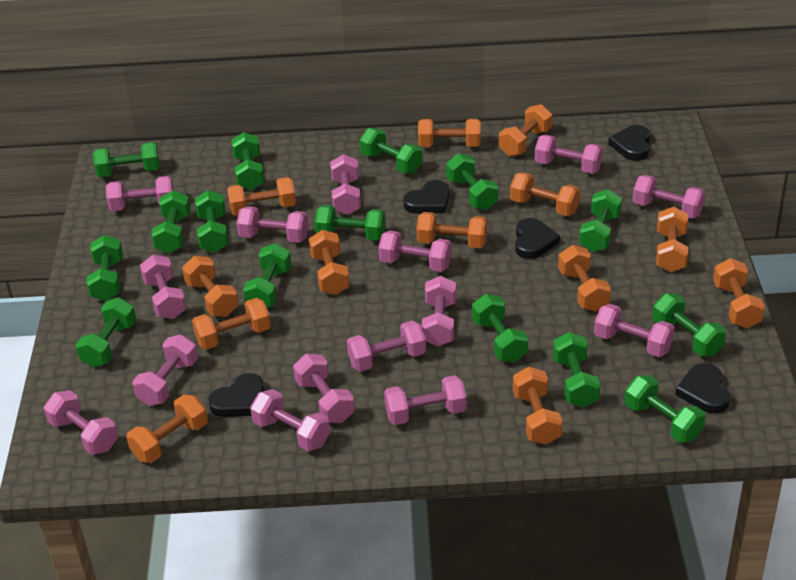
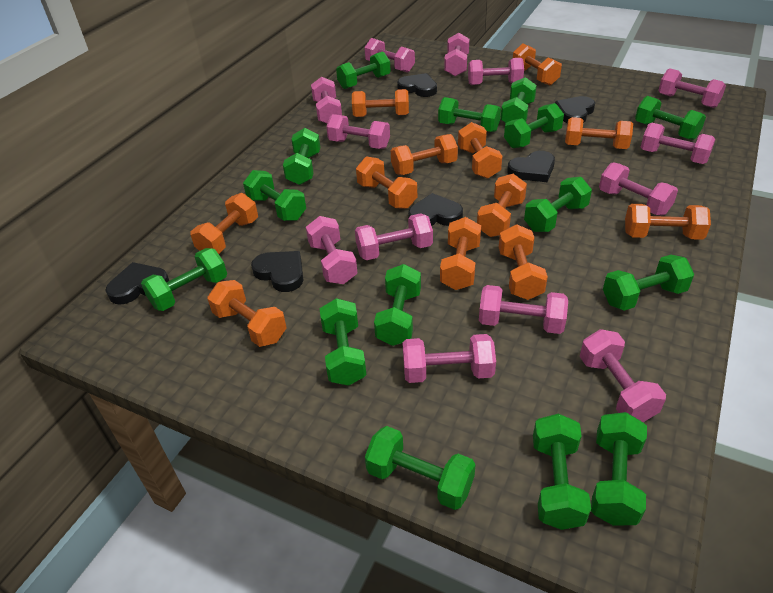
black heart: [208,373,264,417] [403,180,449,214] [515,218,560,259] [608,125,650,161] [675,363,730,414] = 5 -> [105,262,169,305] [251,251,303,292] [397,73,437,97] [408,193,463,226] [507,151,555,182] [555,96,595,123] = 6
orange dumbbell: [126,394,208,463] [182,256,239,317] [192,298,271,350] [227,177,296,215] [309,230,350,295] [416,212,487,248] [418,119,481,147] [499,104,552,156] [510,172,580,216] [513,367,563,445] [558,245,611,311] [656,207,688,272] [713,258,765,328] = 13 -> [191,193,258,254] [207,280,286,347] [352,89,409,117] [356,157,417,209] [391,134,458,175] [440,217,481,290] [458,122,502,179] [477,174,527,237] [499,224,548,300] [513,44,562,85] [565,117,633,149] [625,204,711,240] = 12
pink dumbbell: [44,390,118,455] [106,176,174,211] [132,334,198,406] [140,255,187,319] [237,206,309,243] [250,389,330,451] [293,354,355,423] [330,154,361,215] [347,321,426,372] [378,230,452,272] [384,375,467,425] [422,276,456,347] [535,135,603,174] [594,304,675,357] [632,175,705,219] = 15 -> [306,216,358,284] [311,77,342,124] [326,114,390,149] [355,213,433,260] [364,38,415,72] [403,334,496,383] [444,33,469,76] [468,58,524,85] [479,285,568,334] [580,329,666,422] [599,162,678,215] [641,123,716,164] [658,69,726,108] = 13

